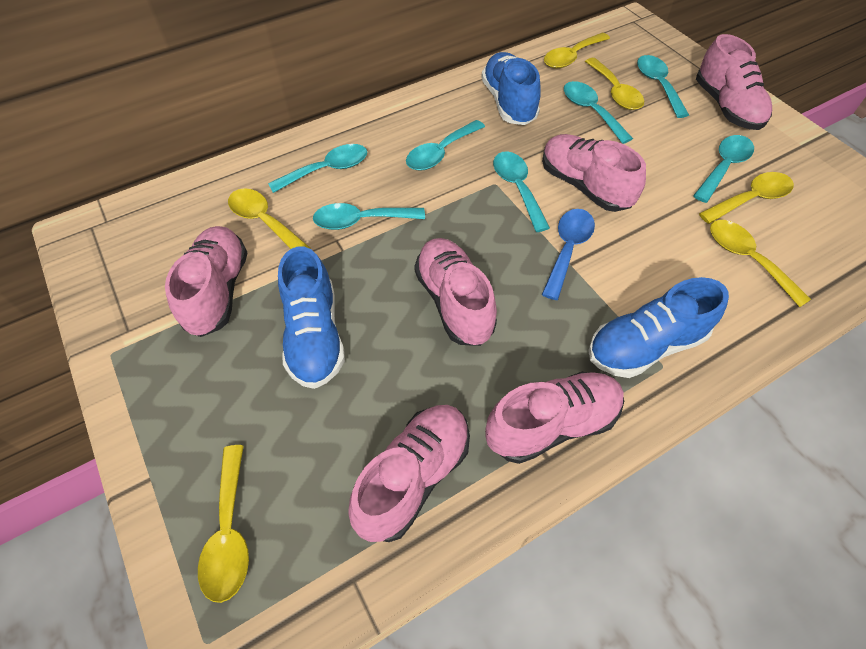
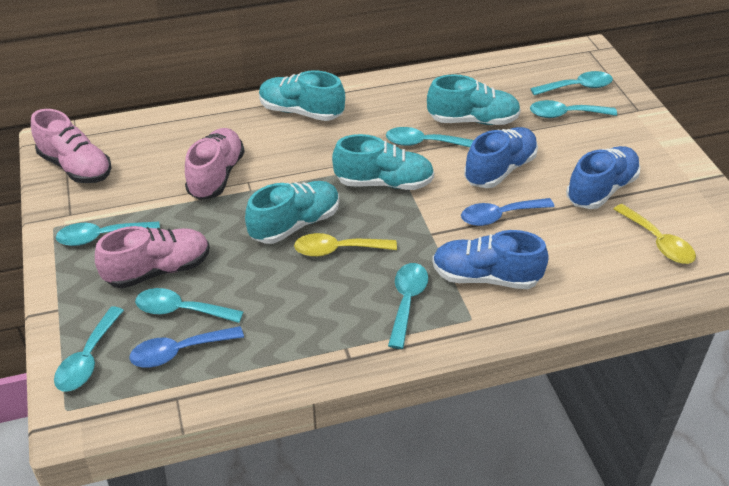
blue spoon: [542,209,595,300] = 1 -> [129,326,244,367] [461,198,554,226] = 2
pink shoe: [165,226,248,337] [348,405,470,542] [414,238,497,346] [485,372,624,464] [542,134,646,212] [696,34,772,130] = 6 -> [31,109,112,183] [95,226,210,288] [185,128,245,200] = 3
turquoise shoe: none = 0 -> [245,181,339,244] [259,70,345,121] [332,134,434,190] [427,74,521,125] = 4
yellow spoon: [198,445,249,603] [228,188,311,249] [544,33,610,68] [585,58,644,110] [699,172,794,224] [710,220,811,307] = 6 -> [294,233,397,257] [614,204,696,264] = 2

